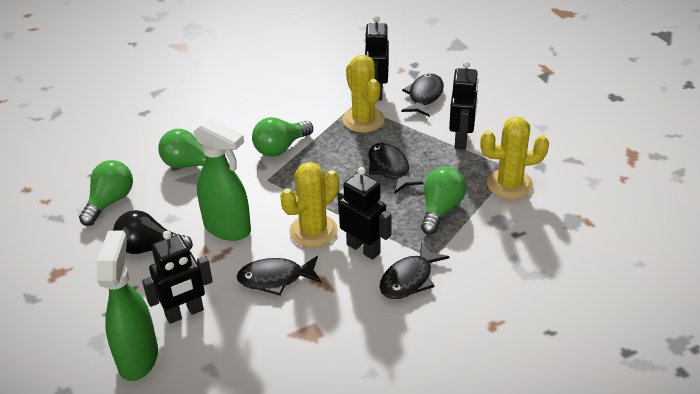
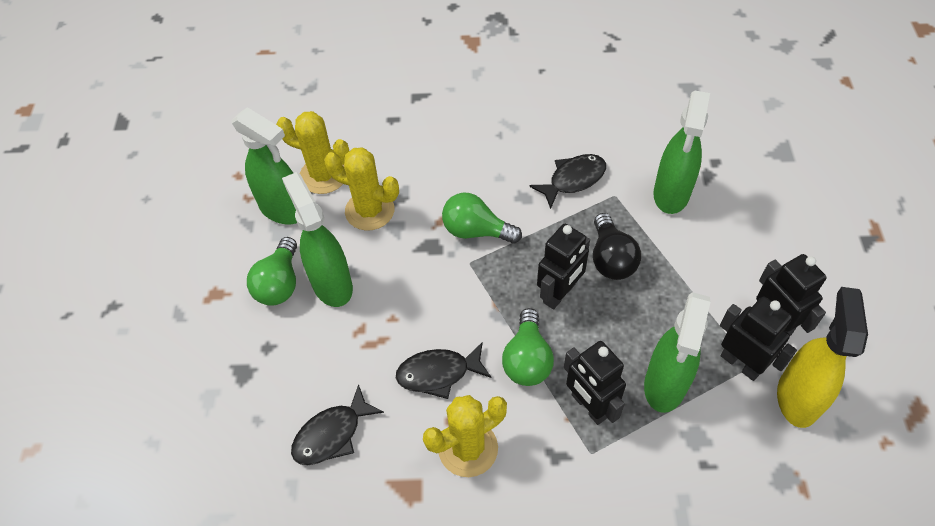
black fish: [237,256,321,296] [368,143,424,193] [379,241,450,299] [401,74,444,117] = 4 -> [291,384,384,465] [396,342,491,399] [529,154,606,209] = 3
green light bulb: [79,160,133,226] [158,129,227,168] [252,117,313,157] [421,167,466,235] = 4 -> [247,237,297,306] [442,193,522,244] [502,308,554,386] = 3
green spray bottle: [97,231,158,381] [193,119,251,241] = 2 -> [231,107,297,224] [282,172,353,307] [644,292,711,413] [654,91,710,214] = 4
yellow spray bottle: none = 0 -> [777,287,868,428] = 1

